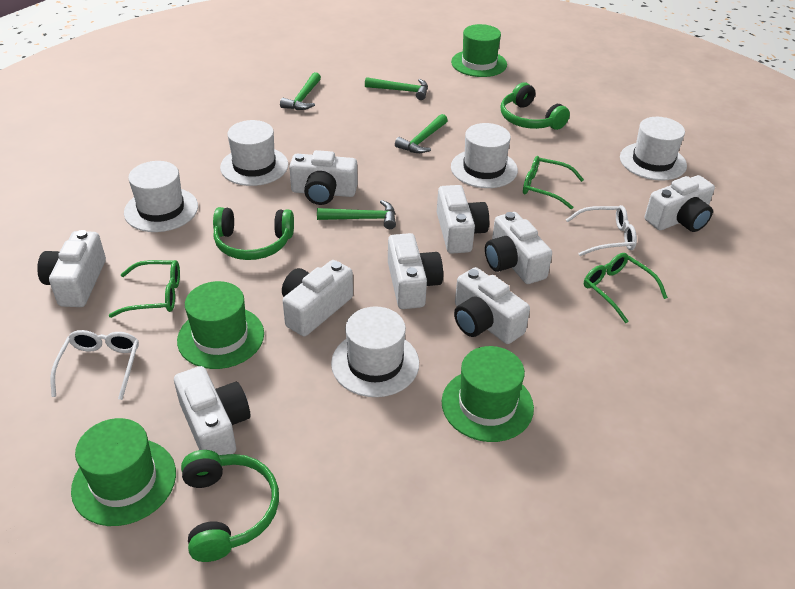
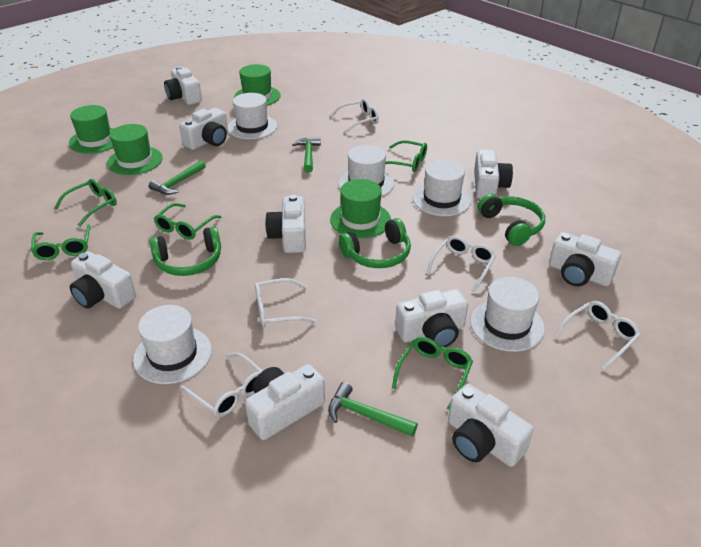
green glasses: [109,260,180,318] [523,156,584,209] [584,253,668,323] = 3 -> [31,224,90,260] [55,179,117,227] [154,203,221,240] [385,140,427,172] [392,337,473,410] = 5
green hammer: [280,72,321,110] [317,200,396,229] [365,77,428,100] [395,114,448,153] = 4 -> [149,160,206,195] [292,137,321,173] [328,382,418,437] = 3
white glasses: [50,330,139,400] [566,205,637,256] = 2 -> [180,352,263,417] [255,278,317,327] [330,99,379,133] [426,236,496,292] [555,301,641,370] = 5

